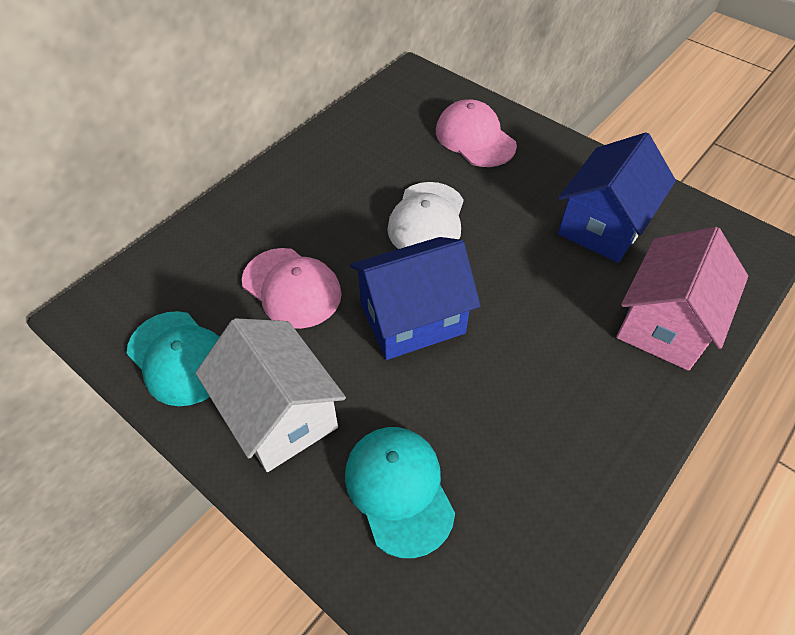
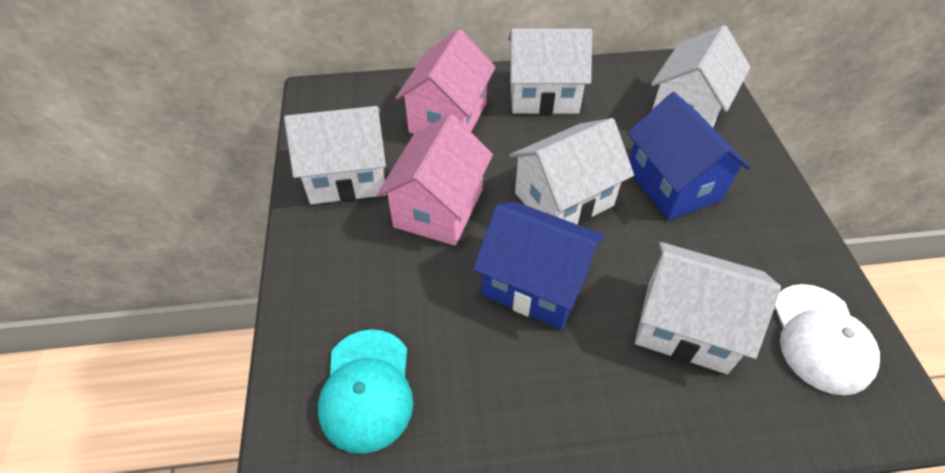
pink cap: [242,248,342,329] [436,99,517,167] = 2 -> none = 0
pink house: [616,227,748,371] = 1 -> [377,114,493,246] [395,29,496,134] = 2
turquoise cap: [126,311,219,406] [345,427,455,558] = 2 -> [318,329,413,454] = 1
white house: [195,318,346,472] = 1 -> [284,106,386,204] [508,29,592,115] [509,118,634,225] [635,242,781,374] [651,25,751,127] = 5

